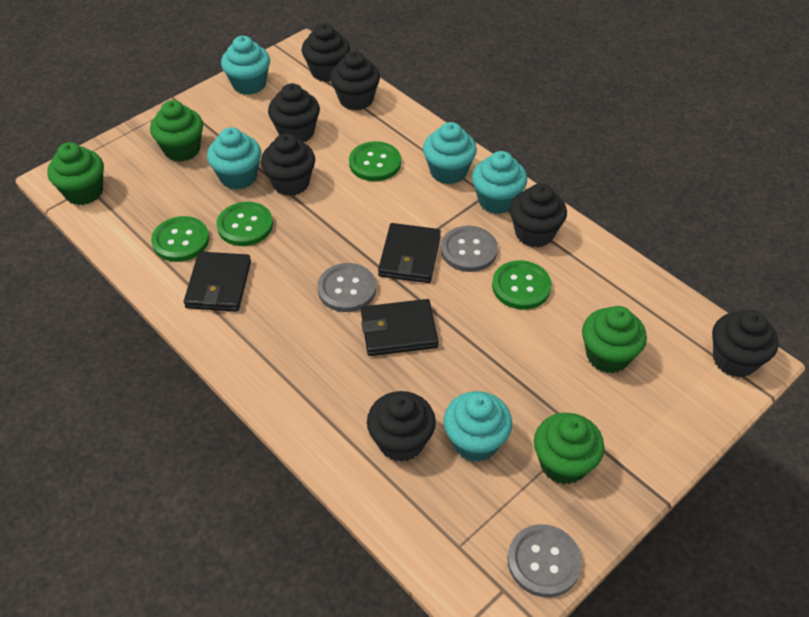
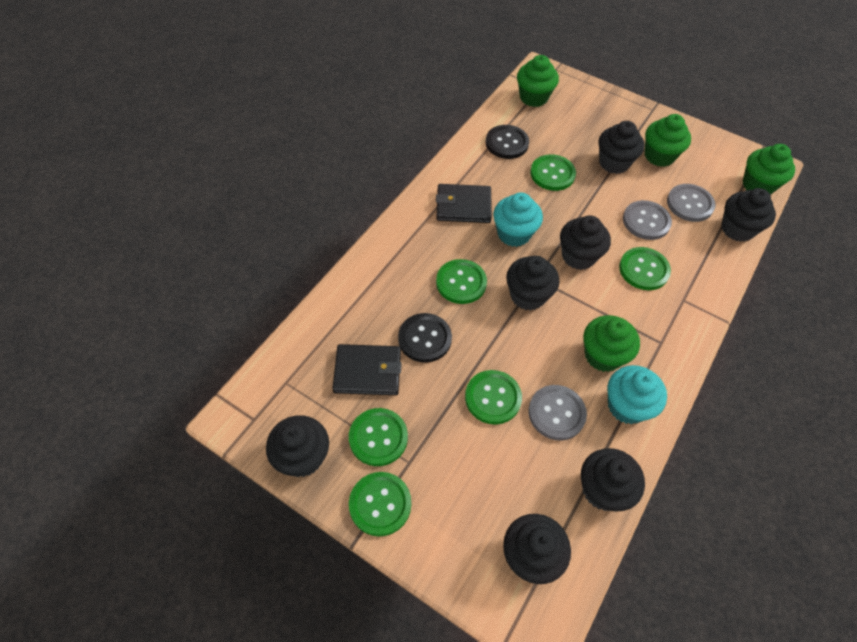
black button: none = 0 -> [398,313,452,363] [486,125,529,159] = 2
black wallet: [184,252,251,312] [361,299,439,356] [378,223,441,283] = 3 -> [332,344,402,395] [436,184,492,223] = 2
green button: [151,216,209,262] [216,202,273,246] [349,141,401,181] [492,260,551,310] = 4 -> [349,408,408,466] [349,472,411,537] [436,259,487,304] [465,370,522,424] [530,154,576,191] [619,247,671,290] = 6
turquoise cupcake: [207,127,261,190] [221,36,270,95] [423,122,477,184] [443,391,512,462] [472,151,527,214] = 5 -> [493,192,543,247] [607,365,667,424] = 2

